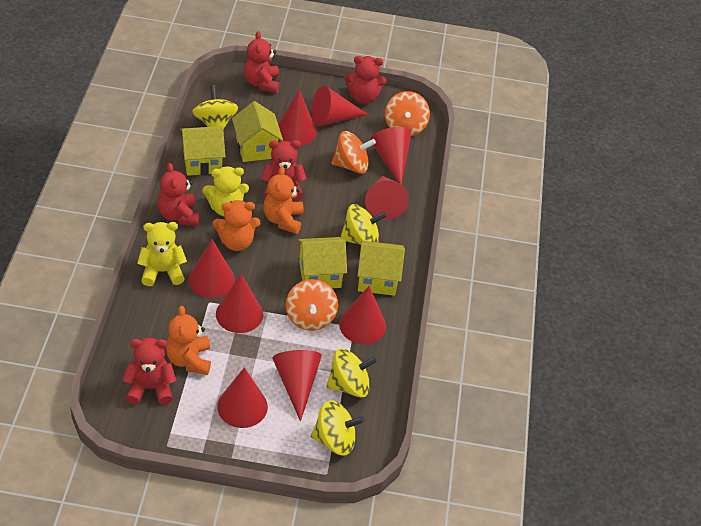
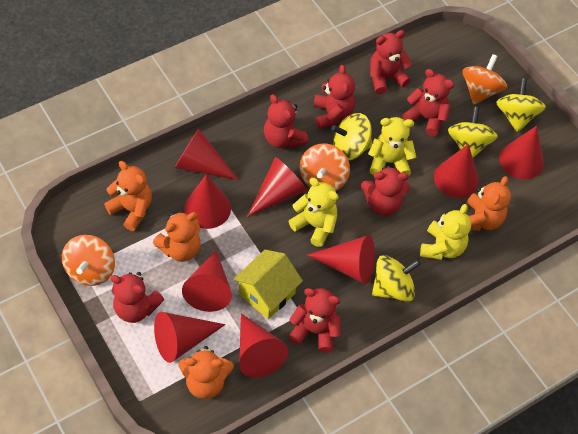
orange teddy bear: [166,306,211,375] [213,200,260,251] [264,166,304,234] = 3 -> [104,161,152,231] [153,212,201,262] [179,346,234,399] [467,176,511,231] = 4
red teddy bear: [122,338,176,405] [158,163,199,226] [244,31,279,93] [261,140,307,201] [344,56,386,104] = 5 -> [110,272,164,323] [264,94,309,149] [289,288,341,353] [313,65,355,129] [361,166,410,216] [370,30,412,94] [403,69,454,137] = 7
yellow house: [180,126,226,176] [232,101,283,162] [298,237,347,288] [357,240,405,296] = 4 -> [233,250,303,319] = 1
yellow teddy bear: [137,222,187,286] [202,166,249,216] = 2 -> [289,178,338,247] [368,117,416,175] [420,204,471,260] = 3

